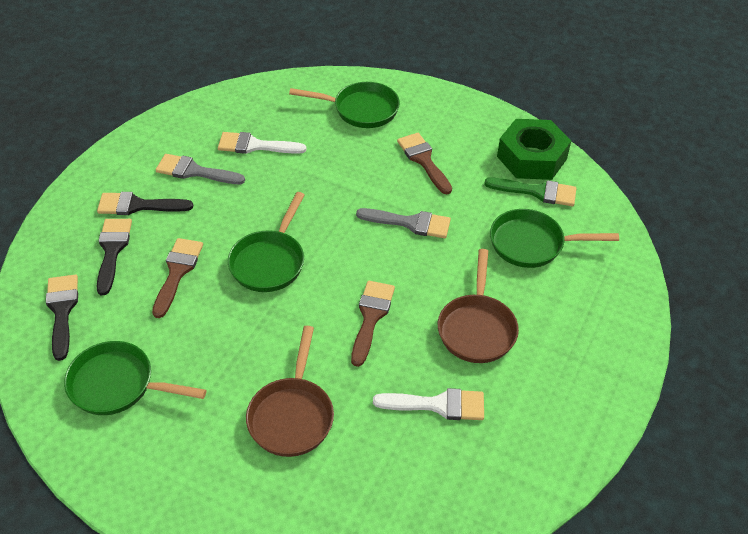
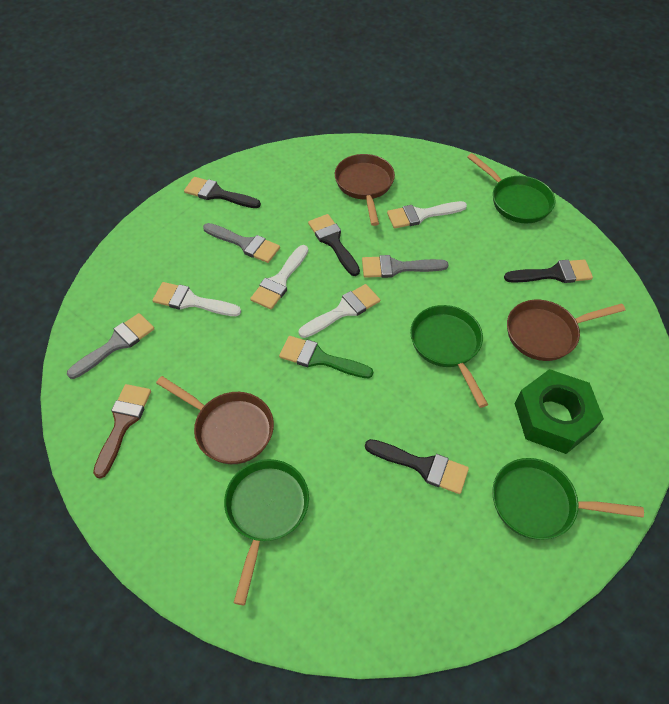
black brush: [46,275,78,361] [97,192,193,215] [97,219,132,295] = 3 -> [184,177,261,208] [308,214,360,276] [365,439,469,494] [504,259,593,283] = 4
brown brush: [152,238,203,318] [351,281,395,367] [397,133,452,194] = 3 -> [93,384,151,479] = 1
brown pan: [246,326,334,457] [438,249,519,363] = 2 -> [156,376,274,464] [335,154,395,226] [507,300,625,361] = 3
grey brush: [156,154,245,184] [356,208,451,238] = 2 -> [67,313,154,379] [203,223,280,263] [362,255,448,278] = 3
white brush: [218,132,307,154] [373,388,484,420] = 2 -> [152,282,241,316] [250,245,308,309] [299,284,380,338] [387,201,467,228] = 4

